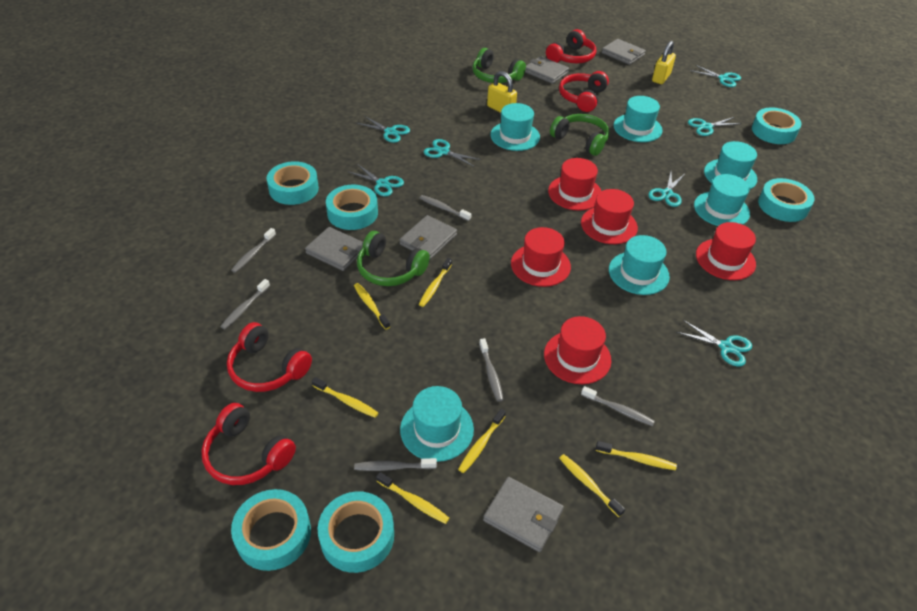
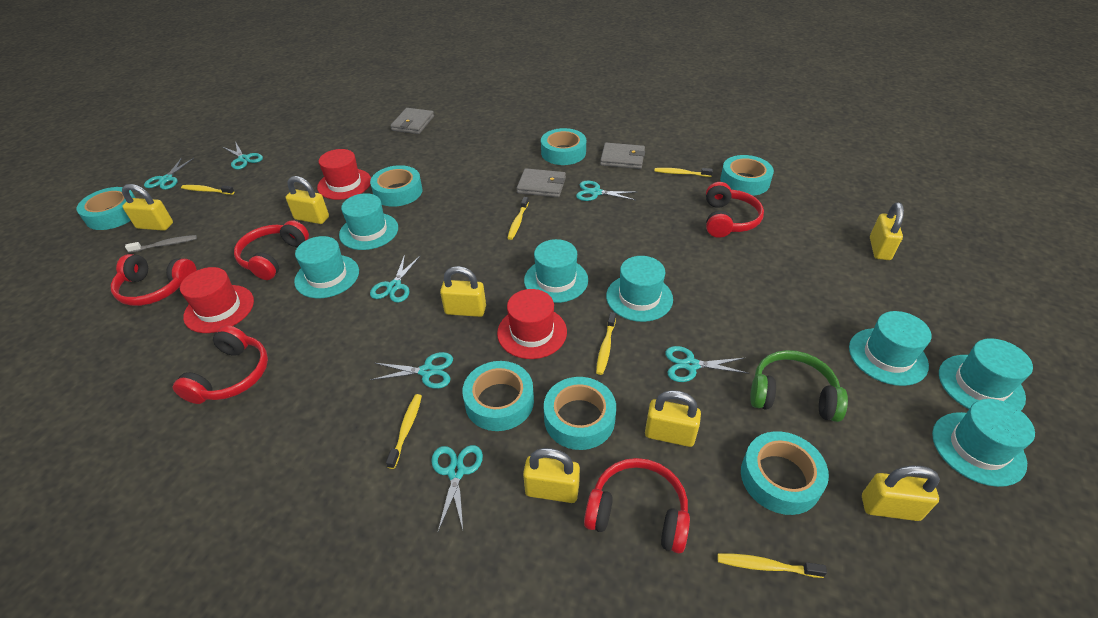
green headphones: [357,231,430,286] [472,48,526,83] [550,114,610,156] = 3 -> [750,350,848,422] = 1
grey toothbrush: [220,279,270,329] [231,228,276,273] [354,458,437,471] [420,195,471,221] [479,338,503,402] [581,386,655,426] = 6 -> [125,235,197,253] = 1
grey wallet: [305,227,363,271] [400,215,457,260] [483,477,564,552] [525,56,569,84] [602,39,646,65] = 5 -> [390,108,434,134] [517,168,566,197] [600,143,645,169] = 3
red hat: [511,227,571,287] [544,316,612,384] [548,158,601,211] [581,189,638,244] [696,222,756,280] = 5 -> [180,267,254,333] [317,149,371,200] [497,289,567,359] = 3
red headphones: [201,403,296,485] [227,322,312,392] [546,29,596,63] [559,71,609,112] = 4 -> [111,254,197,306] [173,325,268,404] [234,220,309,280] [584,458,690,553] [706,182,764,238] = 5
turquoise hat: [400,386,474,462] [490,103,540,151] [609,235,670,295] [613,96,663,142] [694,174,750,226] [704,141,757,189] = 6 -> [294,236,359,298] [339,193,398,250] [524,239,588,303] [606,256,673,322] [849,311,932,386] [932,399,1035,487] [939,338,1033,411] = 7
turquoise tape: [231,489,311,571] [267,161,319,205] [318,491,394,573] [326,185,378,230] [752,107,801,144] [758,178,815,222] = 6 -> [77,187,136,230] [370,165,423,207] [462,361,534,431] [541,128,586,165] [544,377,616,450] [720,155,774,196] [741,431,829,515] = 7
yellow padlock: [487,71,517,113] [652,41,676,84] = 2 -> [122,184,173,231] [286,176,329,224] [440,266,486,317] [523,448,580,503] [645,390,701,447] [862,466,940,521] [870,202,904,260] = 7
yellow toothbrush: [312,377,378,418] [354,283,390,330] [376,472,449,524] [419,258,452,307] [458,409,506,473] [559,454,625,517] [596,441,677,470] = 7 -> [181,185,235,195] [386,394,422,469] [508,197,529,240] [596,312,616,375] [654,168,713,177] [717,553,827,578] = 6

